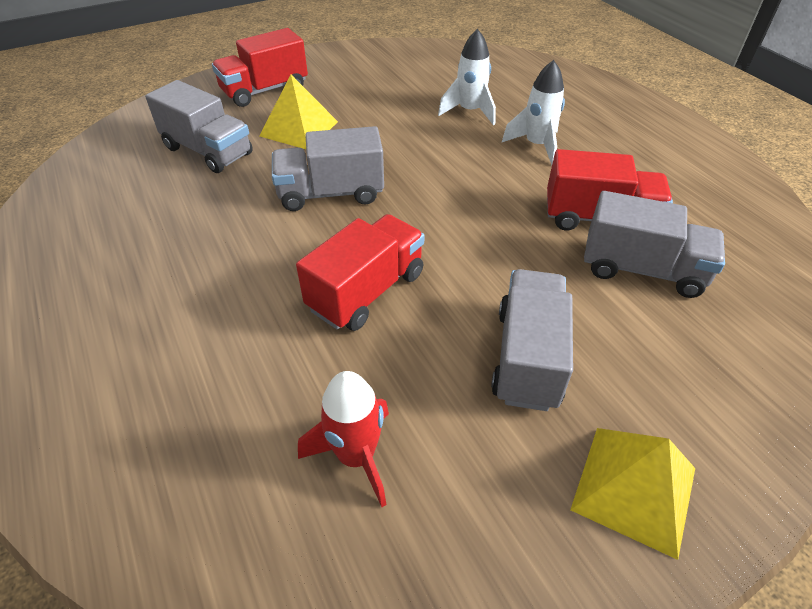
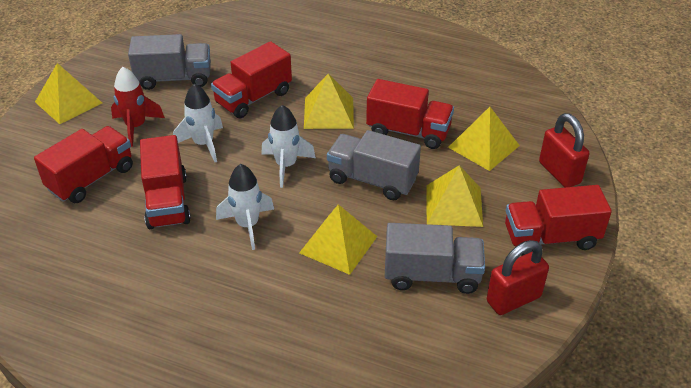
grey truck: [145,80,253,173] [272,126,384,211] [491,269,573,411] [584,191,725,298] = 4 -> [128,34,211,90] [327,130,421,200] [385,223,485,294] = 3
red padlock: none = 0 -> [487,240,549,315] [539,113,589,187] = 2
red truck: [212,28,308,107] [296,214,425,331] [547,149,673,231] = 3 -> [34,126,133,203] [140,135,191,229] [211,41,292,118] [366,79,454,149] [505,185,612,256] = 5
white rocket: [438,29,496,125] [502,60,565,165] = 2 -> [173,84,223,162] [216,164,274,250] [261,105,316,188] = 3
yellow pyramid: [260,75,338,149] [570,428,695,560] = 2 -> [35,63,102,124] [299,204,377,275] [304,73,354,129] [426,165,483,227] [448,107,520,171] = 5

